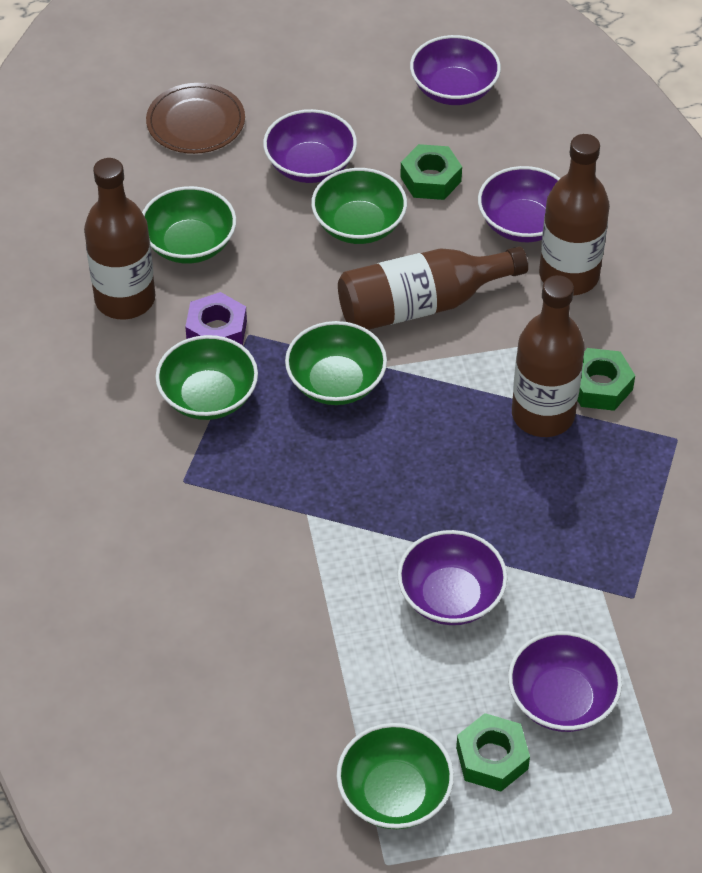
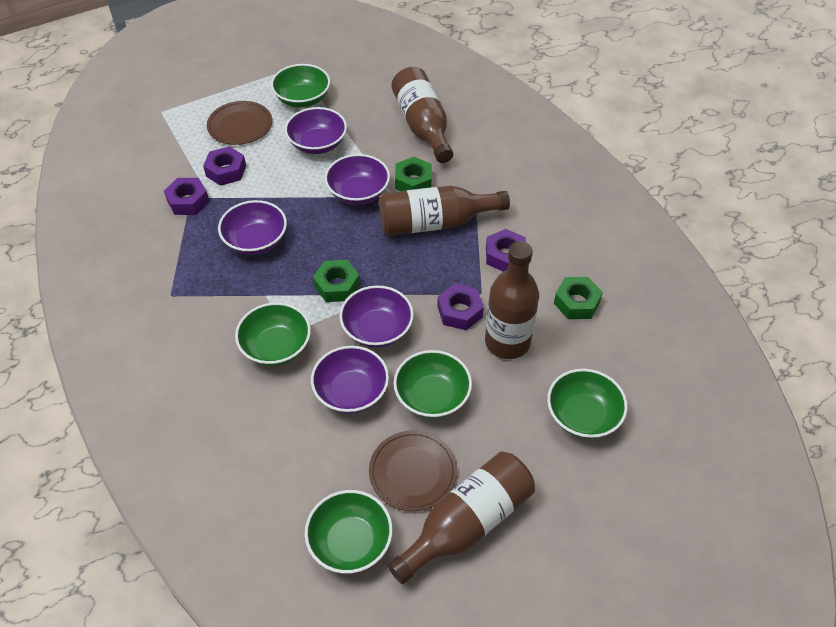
brown plate: [146,83,245,154] = 1 -> [207,101,272,145] [369,430,457,511] = 2
purple nut: [185,292,247,345] = 1 -> [164,178,209,215] [203,146,246,186] [437,284,484,330] [486,229,526,272] = 4

